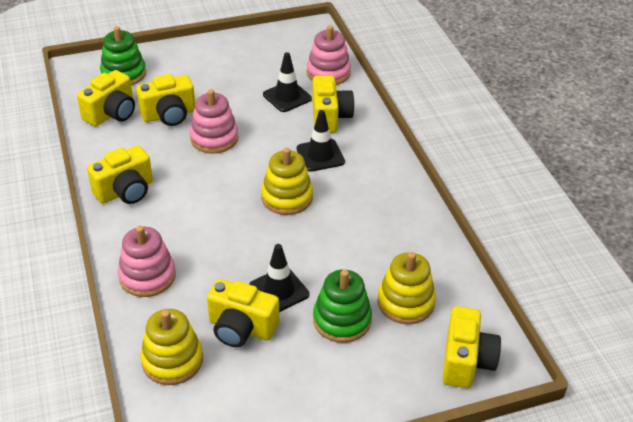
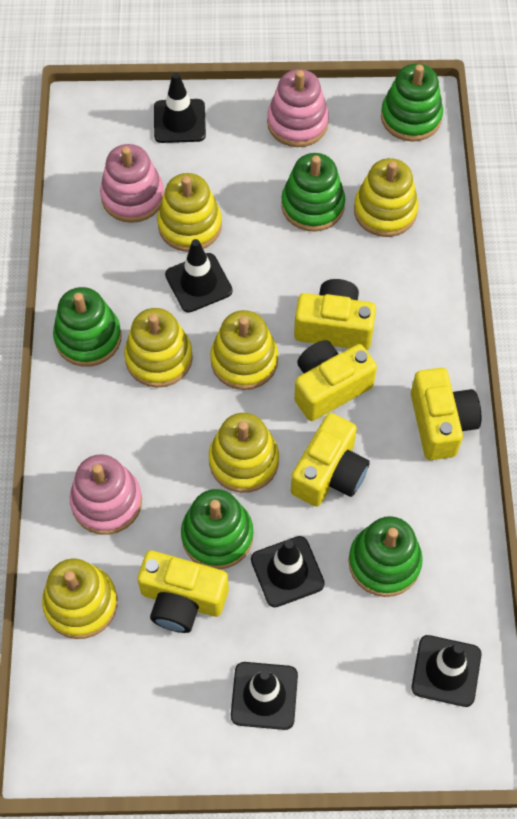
black traffic cone: [249,244,309,312] [263,52,312,112] [297,110,345,172] = 3 -> [154,72,206,143] [165,239,233,313] [231,662,298,730] [251,536,325,607] [412,635,481,707] = 5
green stacking toy: [100,26,146,85] [313,270,372,343] = 2 -> [53,287,121,367] [181,489,253,569] [281,153,345,232] [348,516,423,597] [381,64,443,142] = 5
yellow camera: [77,70,135,127] [87,146,153,204] [136,74,195,126] [207,279,279,347] [312,76,355,133] [442,306,501,388] = 6 -> [137,550,229,633] [291,413,370,507] [294,279,376,350] [294,340,377,421] [411,368,481,460] = 5
yellow stacking toy: [140,309,203,385] [261,148,313,215] [377,252,436,324] = 3 -> [42,559,117,639] [124,308,193,388] [157,173,222,252] [209,413,279,493] [210,310,278,390] [354,158,418,237] = 6

